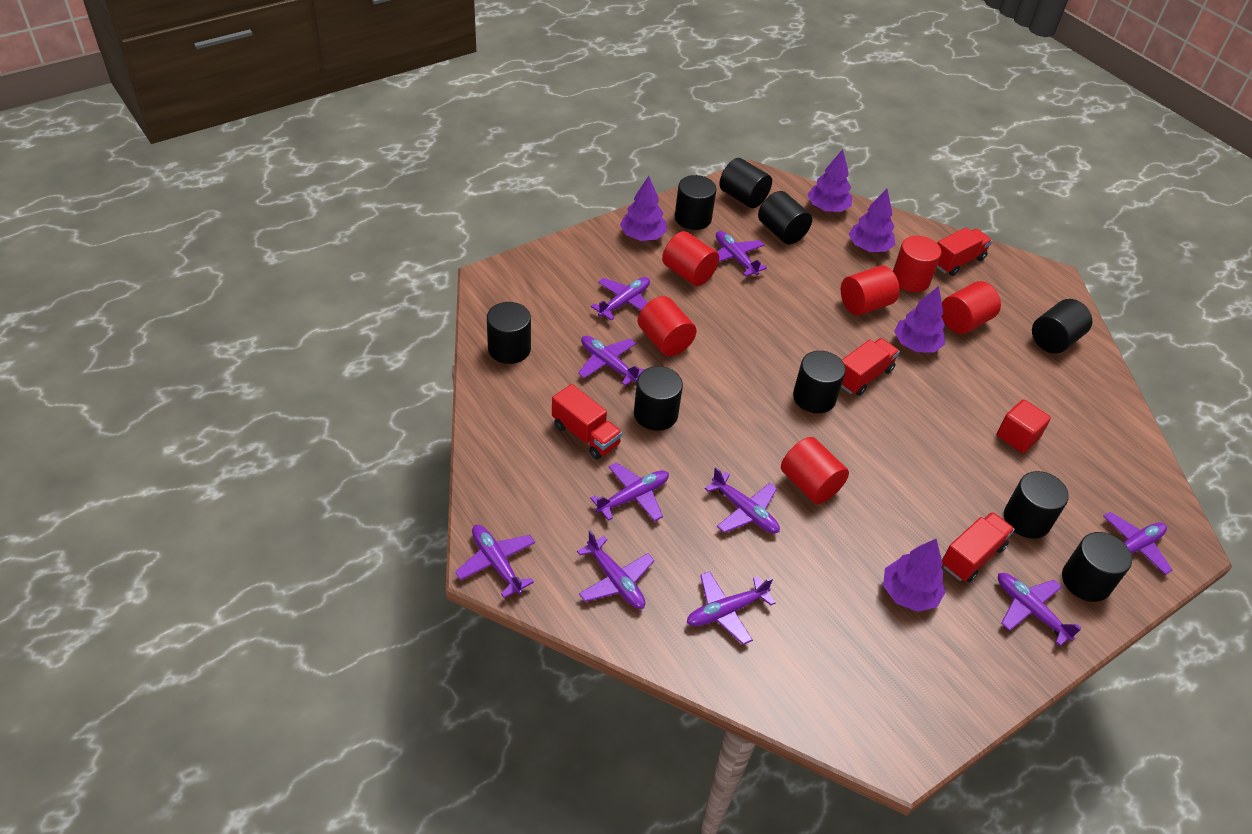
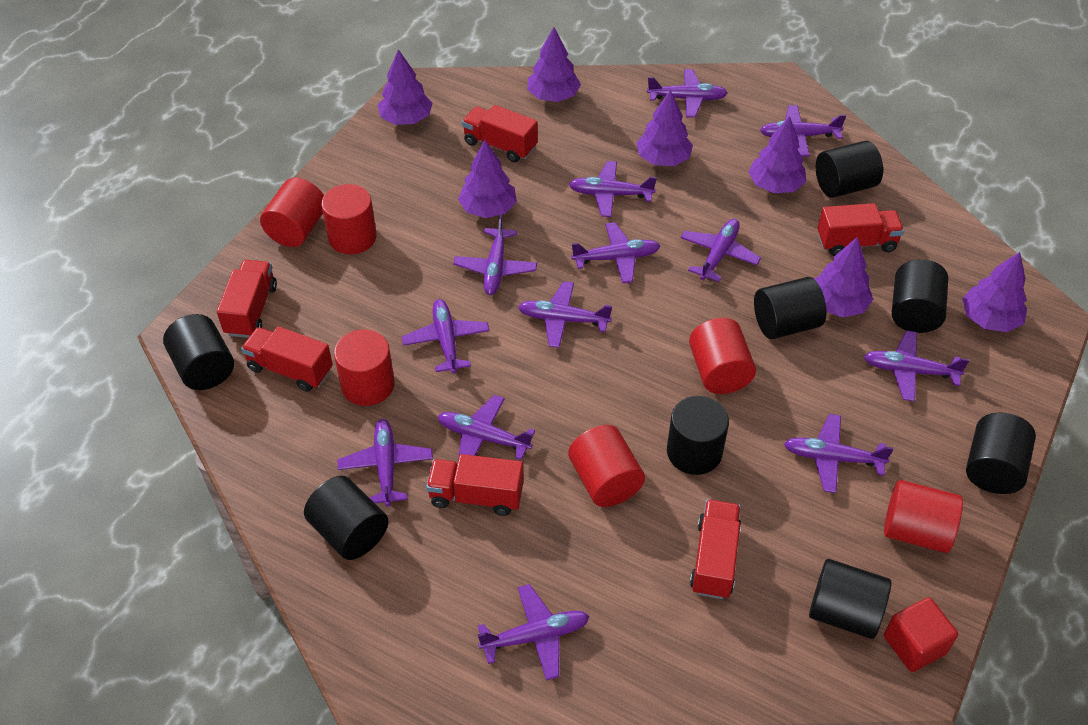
black cylinder: [487,302,531,364] [634,366,683,431] [675,175,717,230] [719,158,772,208] [758,191,812,244] [793,351,846,413] [1004,471,1069,539] [1032,299,1092,353] [1062,532,1132,602] = 9 -> [163,314,234,390] [304,476,389,560] [667,396,729,475] [754,277,827,339] [809,559,891,639] [816,141,883,198] [892,259,948,333] [966,413,1036,494] = 8
purple plane: [455,525,535,598] [577,530,655,609] [578,336,644,386] [590,462,669,522] [591,277,650,321] [687,571,775,645] [705,467,780,534] [716,231,767,277] [998,573,1081,646] [1103,512,1172,575] = 10 -> [337,419,433,507] [402,299,490,374] [438,395,535,460] [453,215,537,295] [477,584,590,681] [518,281,612,348] [569,161,657,217] [571,222,660,284] [647,69,728,118] [681,219,761,282] [760,105,846,157] [784,414,894,493] [864,331,969,402] = 13
purple tree: [620,176,667,241] [807,149,852,212] [849,189,895,252] [883,539,946,612] [894,286,945,352] = 5 -> [378,49,432,125] [458,140,517,218] [527,27,581,102] [636,89,693,166] [748,116,806,193] [814,237,873,318] [962,252,1027,332] = 7
red truck: [552,384,622,460] [841,338,900,396] [937,227,992,276] [942,512,1015,582] = 4 -> [217,260,277,338] [241,326,333,392] [426,454,524,516] [462,105,538,162] [690,499,741,599] [818,203,904,256] = 6

